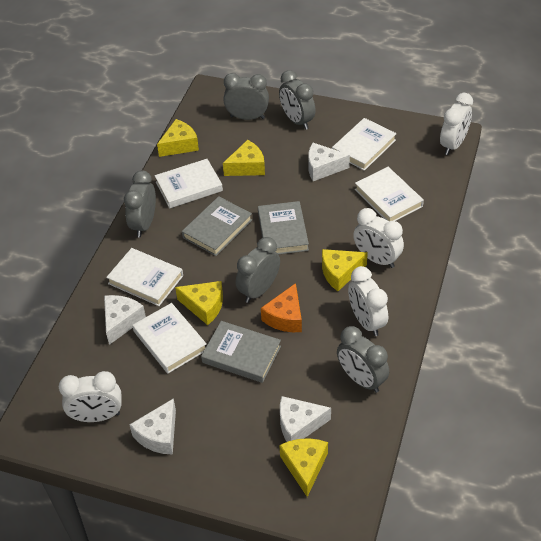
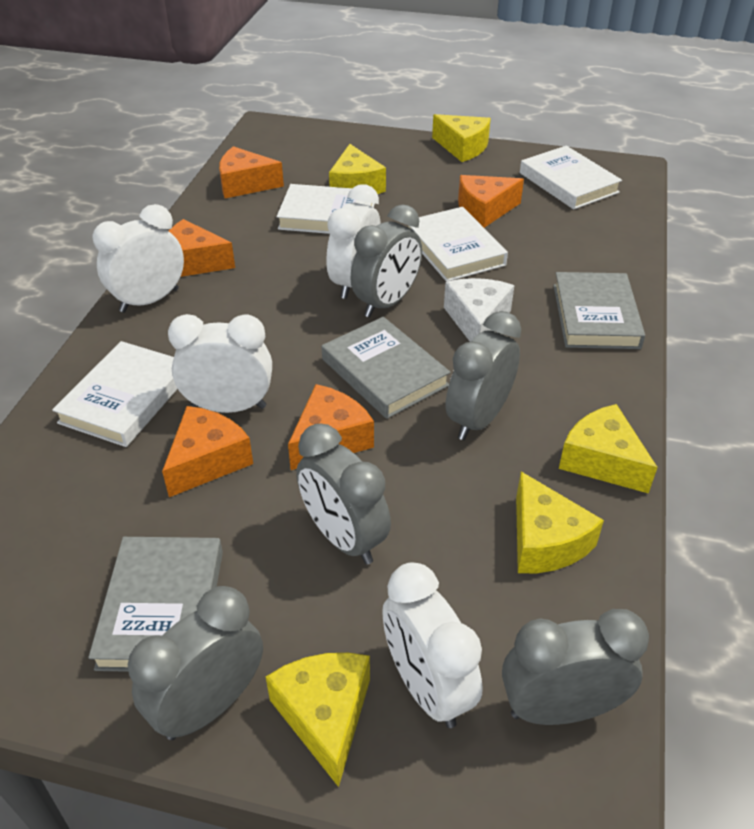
orange cheese: [261,283,302,332] = 1 -> [162,406,253,497] [169,219,235,277] [219,146,284,198] [288,384,374,470] [458,175,524,228] = 5
white book: [106,248,183,306] [132,303,207,374] [155,159,223,208] [332,118,397,171] [355,167,424,221] = 5 -> [52,341,178,447] [277,184,375,234] [408,207,508,282] [520,146,622,209] = 4
white cheese: [104,295,146,345] [129,398,176,455] [280,396,331,442] [308,143,350,181] = 4 -> [444,278,514,342] = 1

